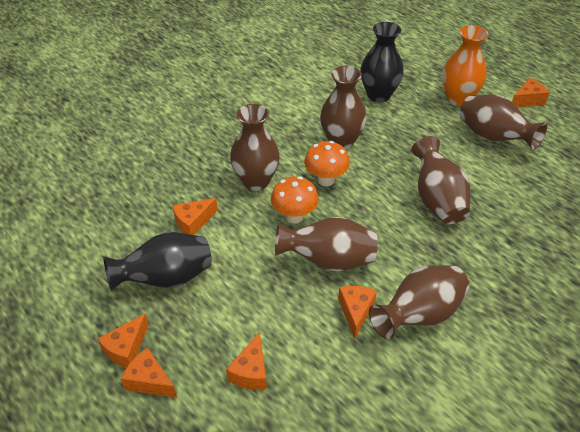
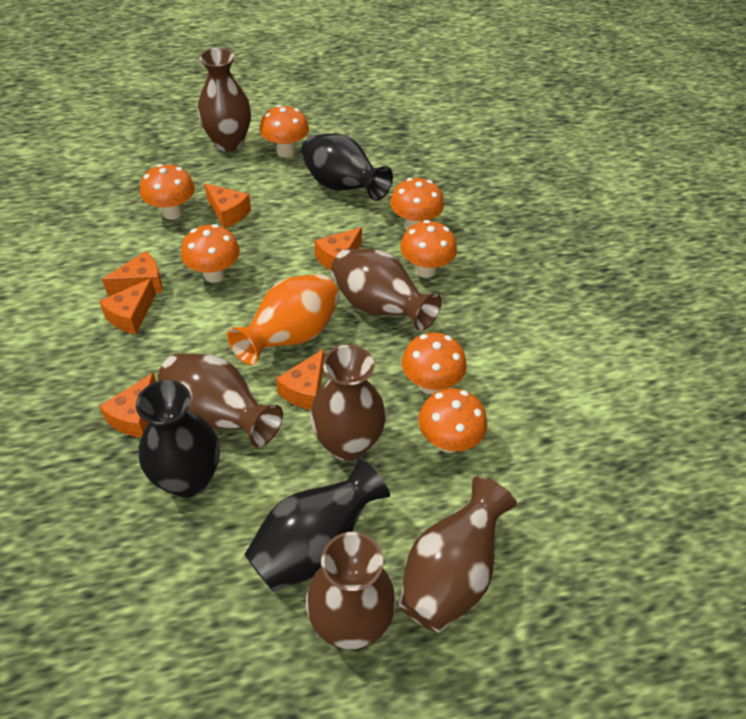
black vase: [103,232,212,291] [360,22,404,102] = 2 -> [136,380,220,498] [244,458,390,592] [301,133,393,201] = 3
orange mushroom: [271,176,319,224] [304,141,350,186] = 2 -> [140,164,195,220] [181,224,240,283] [260,105,309,157] [390,178,444,229] [400,220,457,278] [402,332,467,395] [418,388,487,453] = 7

